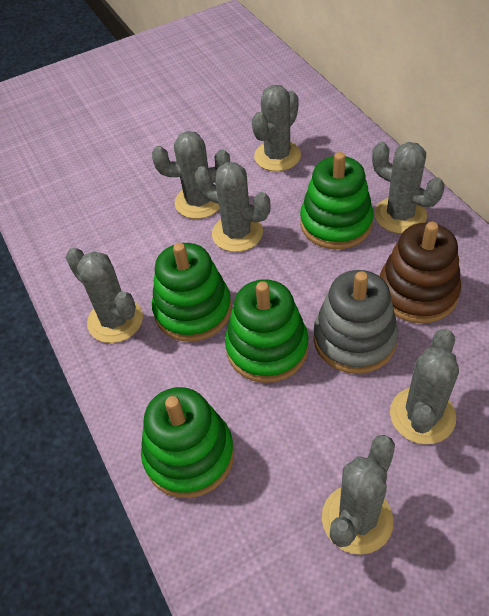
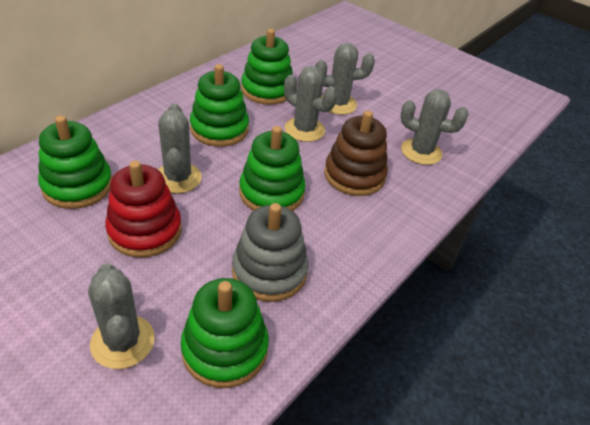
green stacking toy: [141,387,234,498] [152,243,232,342] [225,279,309,383] [300,152,374,249] = 4 -> [38,116,112,209] [181,278,269,388] [190,64,249,147] [239,126,306,211] [241,29,293,105] = 5
grey cactus: [66,247,143,343] [152,131,230,219] [195,162,271,252] [252,85,301,171] [322,435,395,555] [372,142,445,234] [390,328,459,444] = 7 -> [88,263,155,369] [158,103,202,194] [284,66,337,142] [315,43,375,115] [400,89,469,165] = 5
red stacking toy: none = 0 -> [105,161,182,258] = 1

